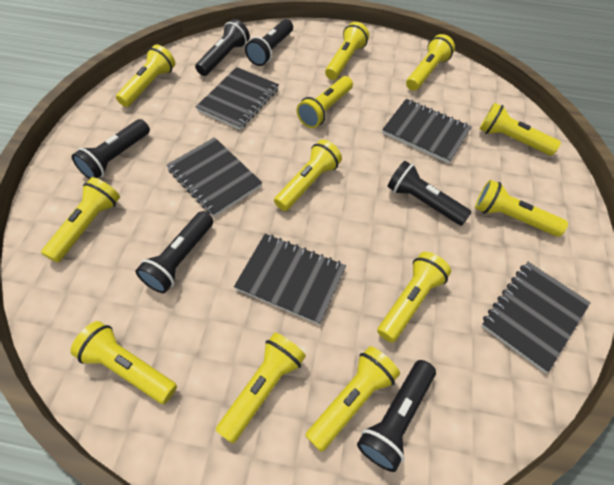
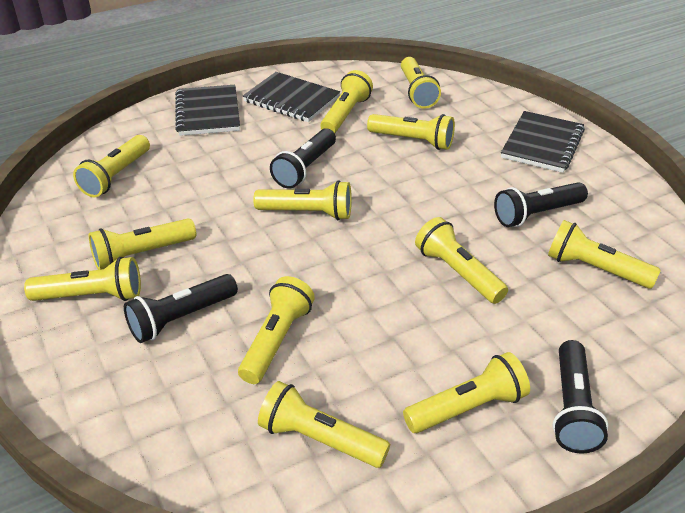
black flashlight: [72,119,150,179] [135,211,213,293] [195,19,250,76] [245,19,293,66] [357,360,436,472] [387,161,472,226] = 6 -> [124,274,238,343] [270,128,336,189] [494,182,588,227] [552,340,609,454] = 4
black notebook: [167,137,262,217] [196,67,279,130] [234,234,346,325] [382,99,472,164] [481,262,591,373] = 5 -> [175,85,240,136] [243,72,340,122] [501,111,585,173] = 3

